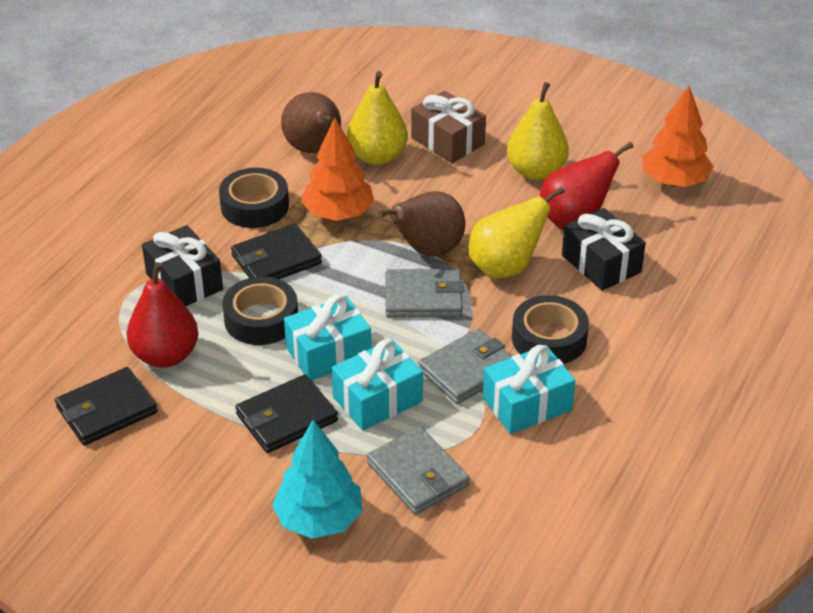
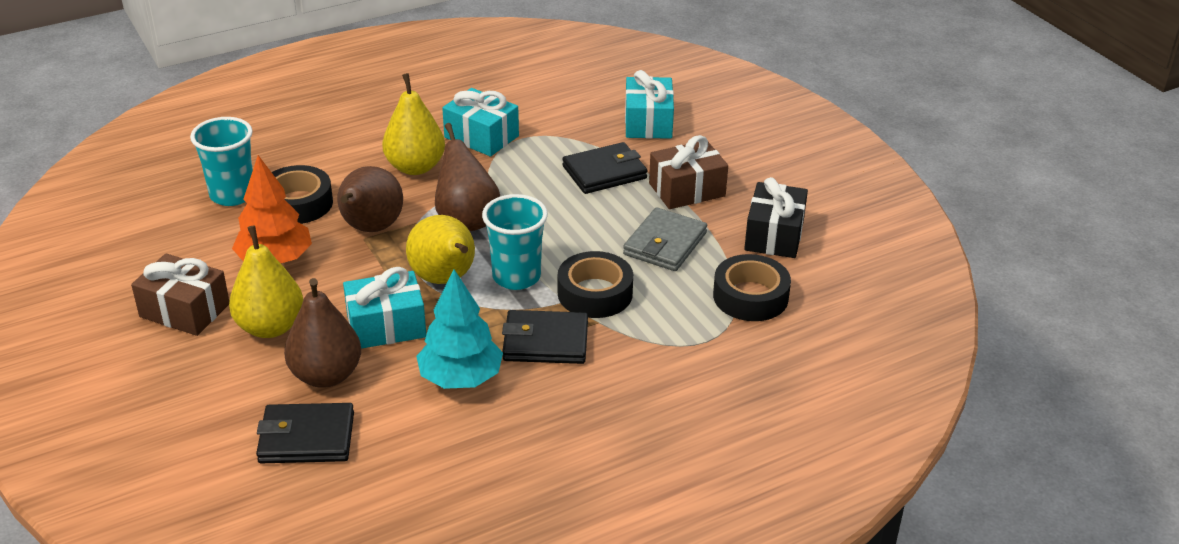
black gift: [142,225,223,306] [562,208,646,291] = 2 -> [744,177,808,258] = 1
brown gift: [411,91,486,163] = 1 -> [131,253,229,336] [649,135,728,209] = 2
brown pear: [281,92,341,153] [378,191,466,257] = 2 -> [284,278,361,388] [337,166,403,232] [435,123,500,231] = 3
grey wallet: [367,427,470,515] [386,269,464,317] [418,328,512,404] = 3 -> [623,207,707,271] = 1
orange tree: [301,117,374,221] [642,86,714,187] = 2 -> [232,155,312,264] = 1
red pear: [126,262,198,368] [540,141,634,229] = 2 -> none = 0
turquoise cup: none = 0 -> [190,117,253,206] [482,194,548,290] = 2

